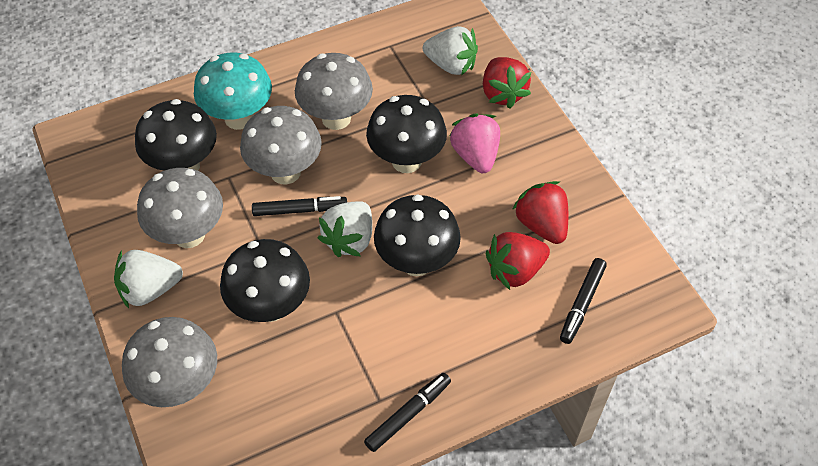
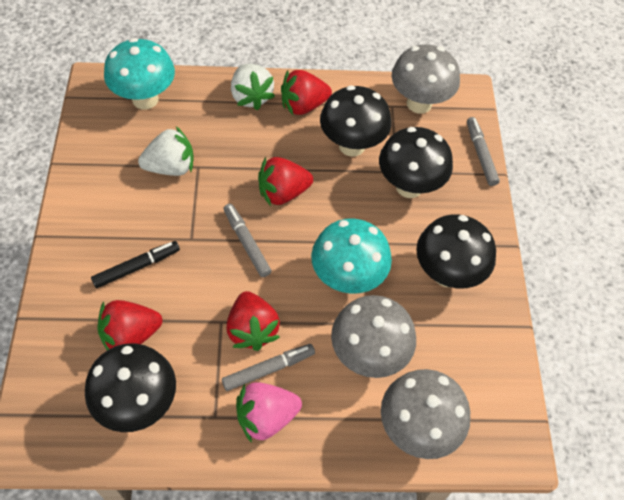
black marker: [252,196,347,216] [364,373,451,452] [560,258,607,344] = 3 -> [91,241,180,288] = 1
grey marker: none = 0 -> [222,344,315,391] [223,204,271,277] [467,117,500,186] = 3
grey mushroom: [122,317,217,407] [137,168,223,248] [240,106,322,184] [295,53,373,130] = 4 -> [331,295,416,378] [381,369,470,459] [392,44,460,114] = 3
red strawberry: [483,57,531,109] [486,232,550,290] [512,181,568,244] = 3 -> [97,300,162,350] [226,291,280,351] [258,157,313,206] [281,70,332,115] = 4
turquoise mushroom: [194,52,272,130] = 1 -> [104,38,175,109] [311,219,392,294] = 2
white strawberry: [114,250,183,308] [318,201,372,257] [423,26,478,76] = 3 -> [138,126,193,176] [231,64,275,110] = 2

